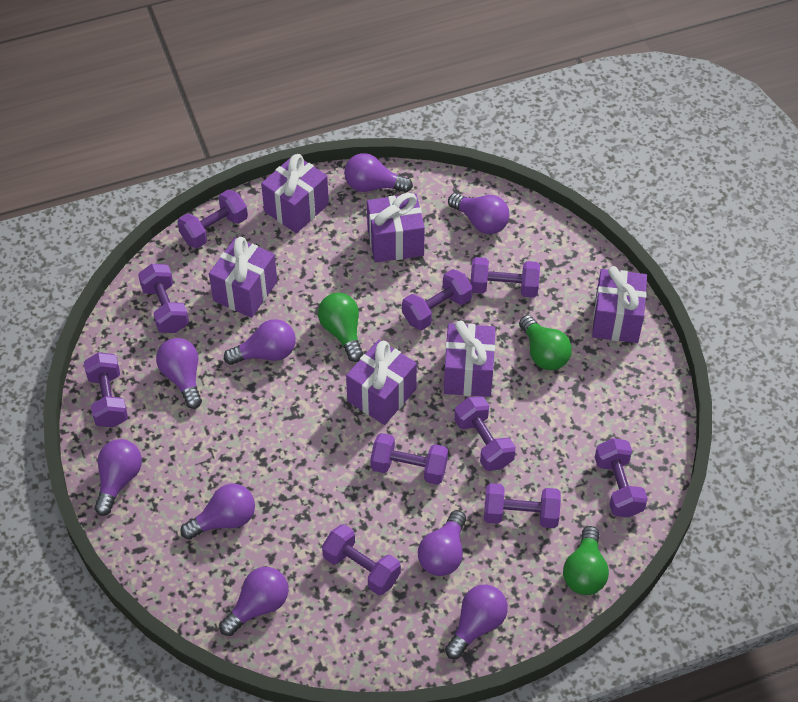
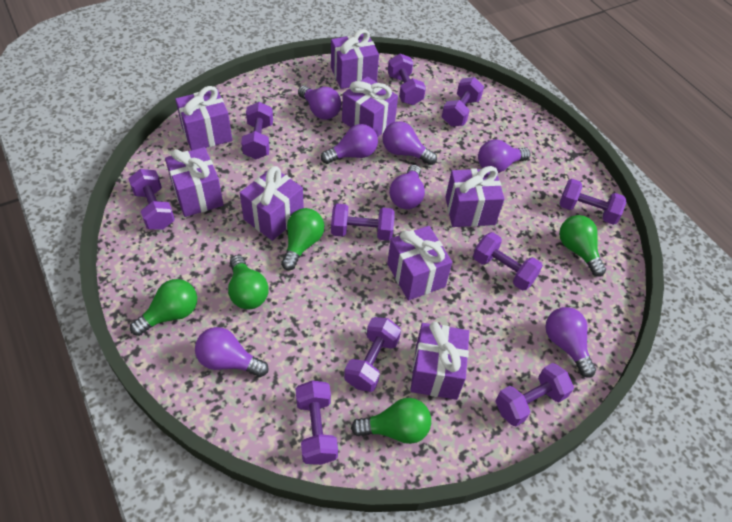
green light bulb: [318,293,363,362] [519,315,572,370] [563,526,609,595] = 3 -> [130,279,197,336] [228,255,269,309] [281,208,324,271] [351,398,431,444] [559,215,606,277] = 5
purple gift: [209,237,277,318] [261,154,329,233] [346,340,417,425] [367,193,425,263] [444,321,496,397] [592,266,647,343] = 6 -> [165,147,224,217] [175,86,232,150] [240,166,304,241] [331,29,379,89] [342,76,398,137] [387,226,452,300] [410,322,469,400] [445,166,504,227] = 8
purple light bulb: [94,439,142,516] [156,338,202,409] [180,484,255,539] [219,567,288,636] [224,319,296,365] [344,153,413,192] [418,510,466,576] [445,584,508,659] [448,193,509,234] = 9 -> [195,327,268,377] [298,86,341,120] [321,124,378,164] [382,121,437,165] [389,165,425,209] [478,139,530,173] [545,307,596,378] = 7

